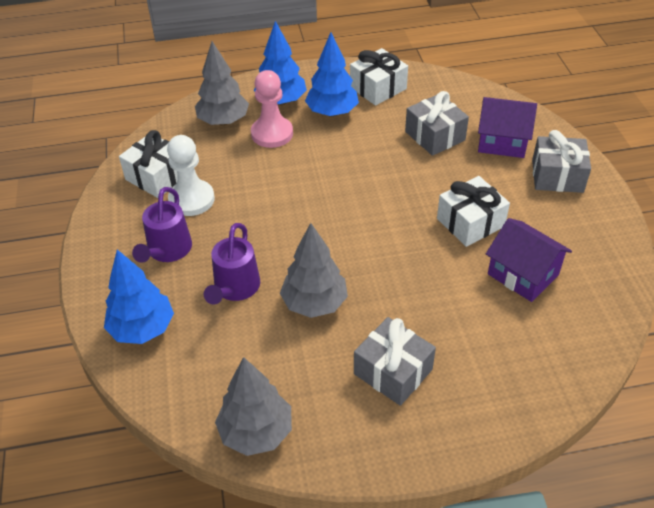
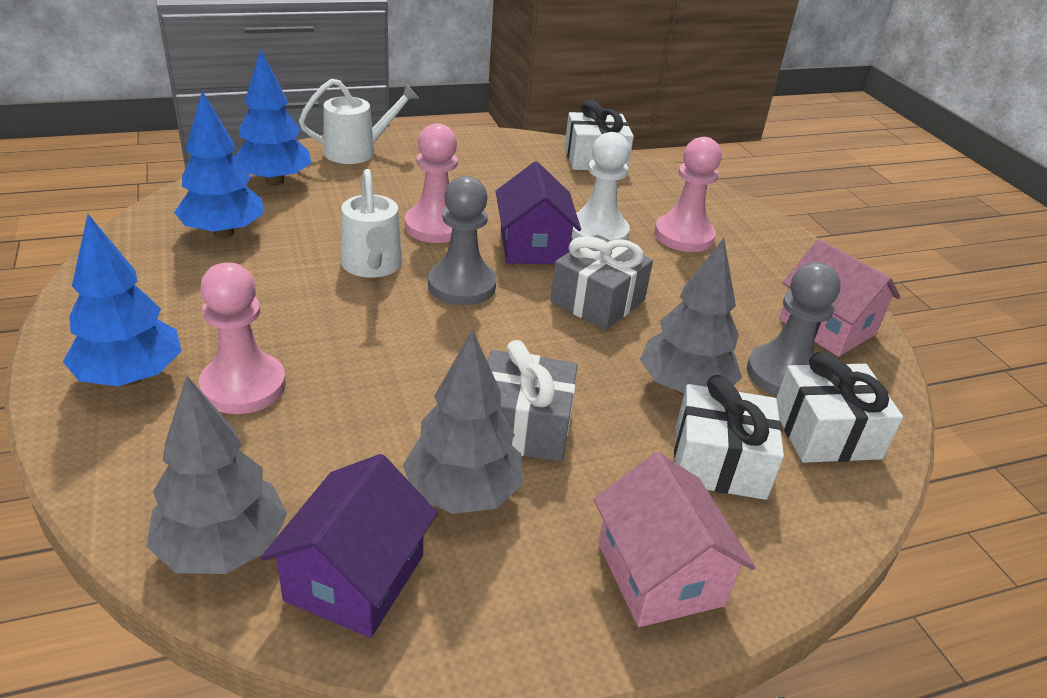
grey gift: [354,317,436,406] [405,91,469,156] [532,130,591,193] = 3 -> [487,340,577,462] [550,235,653,330] = 2
grey pawn: none = 0 -> [428,176,496,305] [747,262,840,396] = 2
pink house: none = 0 -> [594,452,756,627] [779,239,901,357] = 2
pink pawn: [251,70,293,148] = 1 -> [199,262,286,414] [405,123,458,243] [654,137,722,252] = 3
purple watering can: [132,187,192,263] [204,223,260,304] = 2 -> none = 0
white watering can: none = 0 -> [299,79,419,164] [341,169,402,278] = 2

